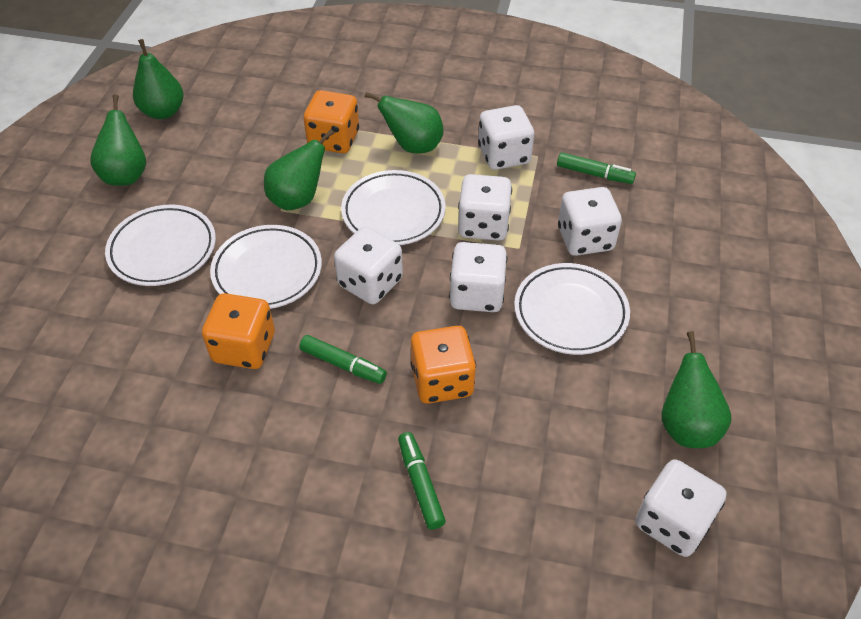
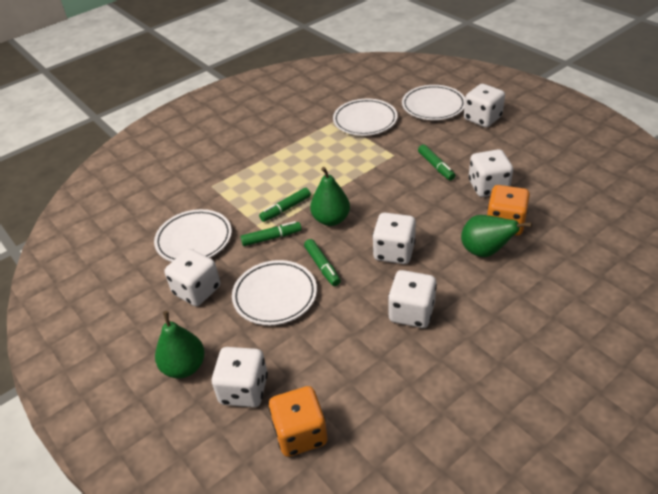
green marker: [299,335,387,384] [398,432,446,530] [557,152,636,184] = 3 -> [241,221,302,246] [259,188,311,222] [304,239,341,286] [418,144,455,181] = 4
green pear: [90,94,146,186] [133,39,184,119] [264,129,334,210] [365,92,443,154] [661,331,731,448] = 5 -> [155,311,205,378] [310,167,350,226] [461,215,532,257] = 3
orange dice: [202,293,275,369] [304,90,359,153] [411,326,476,404] = 3 -> [269,386,327,457] [487,185,530,235] = 2

